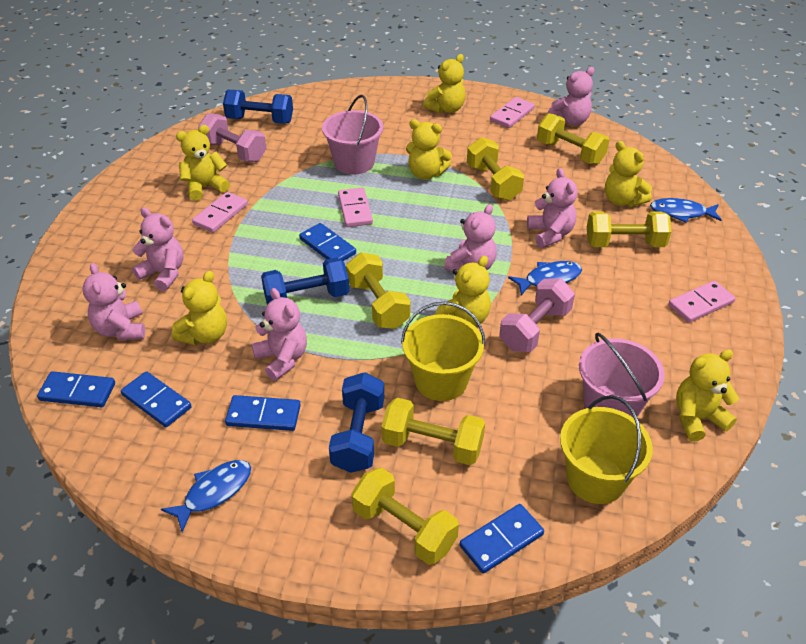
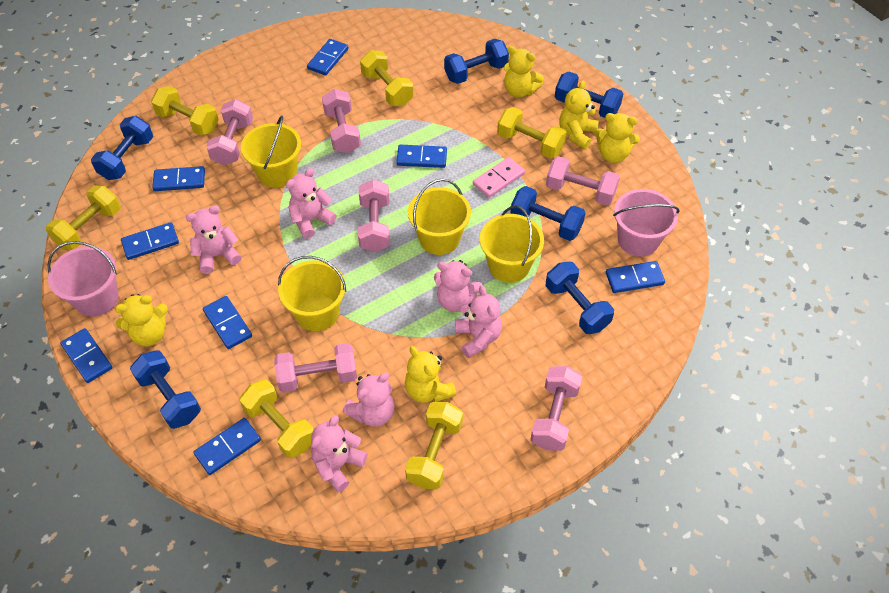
blue domino: [37,371,115,407] [121,371,191,427] [225,395,301,431] [299,223,356,261] [460,504,544,574] = 5 -> [60,328,112,383] [121,222,179,260] [152,166,205,191] [193,418,261,475] [203,296,252,349] [307,39,348,75] [396,145,447,168] [606,261,665,293] = 8
blue dumbbell: [223,90,293,124] [261,257,349,305] [329,372,384,473] = 3 -> [91,116,153,180] [130,350,201,429] [444,39,509,84] [510,186,585,241] [546,262,614,334] [555,72,623,118] = 6
blue fish: [161,460,251,532] [508,261,582,295] [650,198,722,223] = 3 -> none = 0
pink domino: [192,192,248,233] [338,188,373,227] [490,97,535,128] [668,281,735,323] = 4 -> [473,157,525,198] = 1
pink dumbbell: [198,113,266,162] [499,279,575,352] = 2 -> [206,99,253,165] [274,343,357,393] [322,89,361,153] [358,179,390,252] [530,366,582,451] [546,156,620,206] = 6
yellow bucket: [401,302,485,401] [560,395,653,504] = 2 -> [241,116,301,188] [278,256,346,331] [408,179,471,255] [480,205,544,283] = 4
yellow teddy bear: [171,271,227,345] [176,125,230,201] [406,119,452,180] [423,54,465,113] [435,256,491,326] [605,141,652,207] [676,349,739,442] = 7 -> [115,294,168,346] [405,346,456,403] [504,46,544,98] [559,81,599,149] [594,113,640,163] = 5

